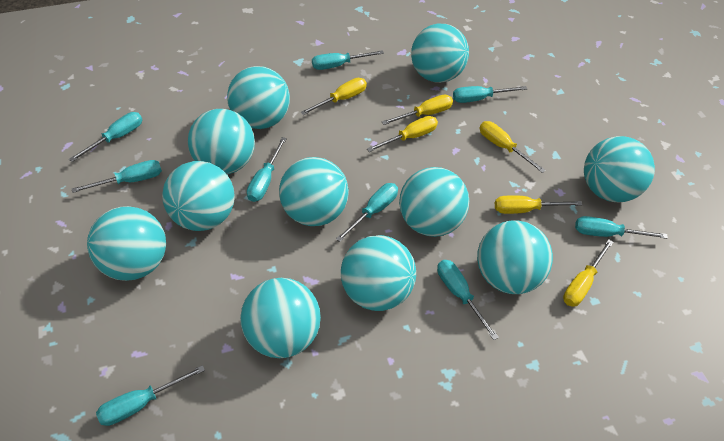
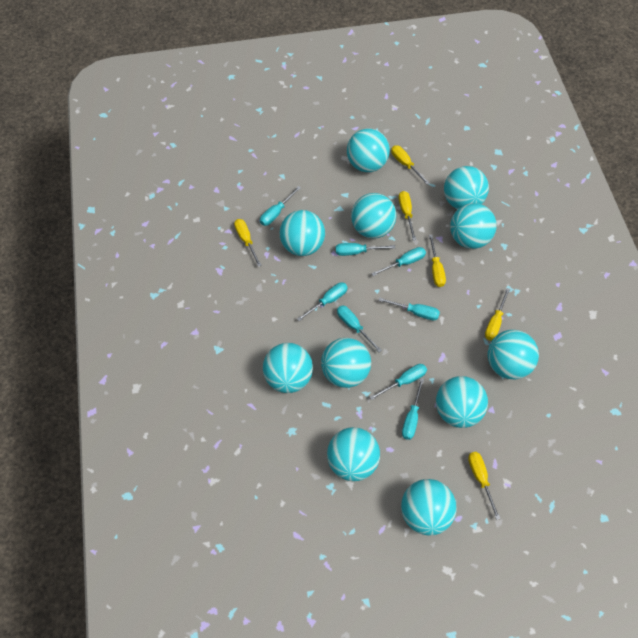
turquoise screwdriver: [69,112,142,162] [72,160,162,193] [96,365,205,426] [247,137,287,202] [312,50,384,70] [336,183,398,242] [437,260,499,340] [453,86,527,103] [575,216,668,239] = 9 -> [260,186,301,226] [297,282,348,321] [336,243,395,256] [337,306,382,353] [370,364,427,400] [371,247,426,276] [378,297,440,320] [402,378,424,440] = 8

